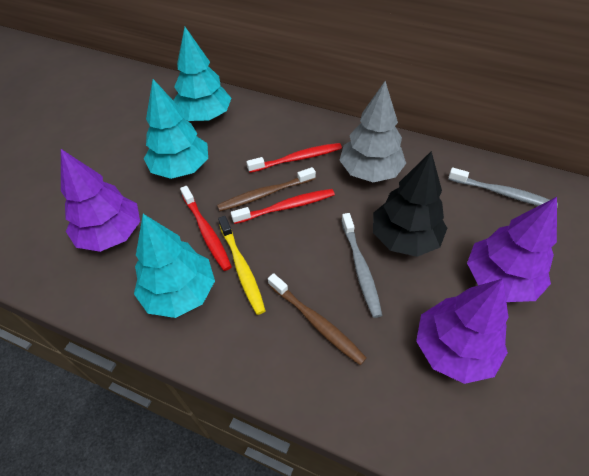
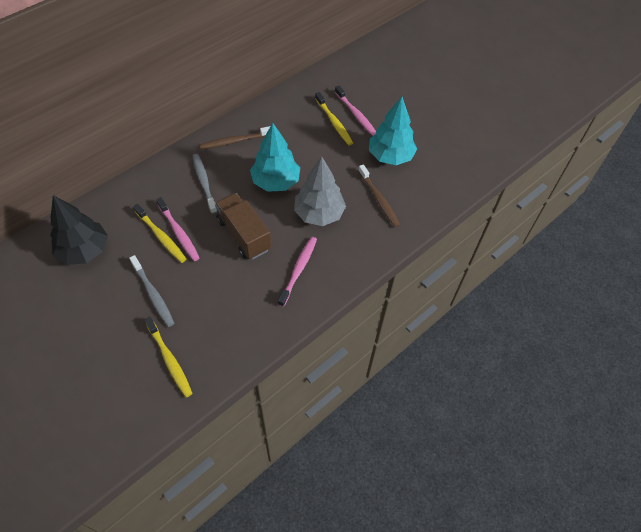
brown truck: none = 0 -> [215,193,271,260] = 1
pink toothbrush: none = 0 -> [156,197,199,261] [278,237,317,307] [335,86,376,136] = 3
purple tree: [61,149,140,252] [416,279,509,384] [467,197,557,302] = 3 -> none = 0
red toothbrush: [180,186,232,271] [231,189,335,224] [247,143,342,173] = 3 -> none = 0
turquoise tree: [134,214,215,318] [144,79,208,179] [173,27,232,121] = 3 -> [250,123,300,192] [369,97,417,165] = 2
yellow toothbrush: [218,216,266,315] = 1 -> [133,204,186,263] [145,317,193,397] [315,92,353,146] = 3

